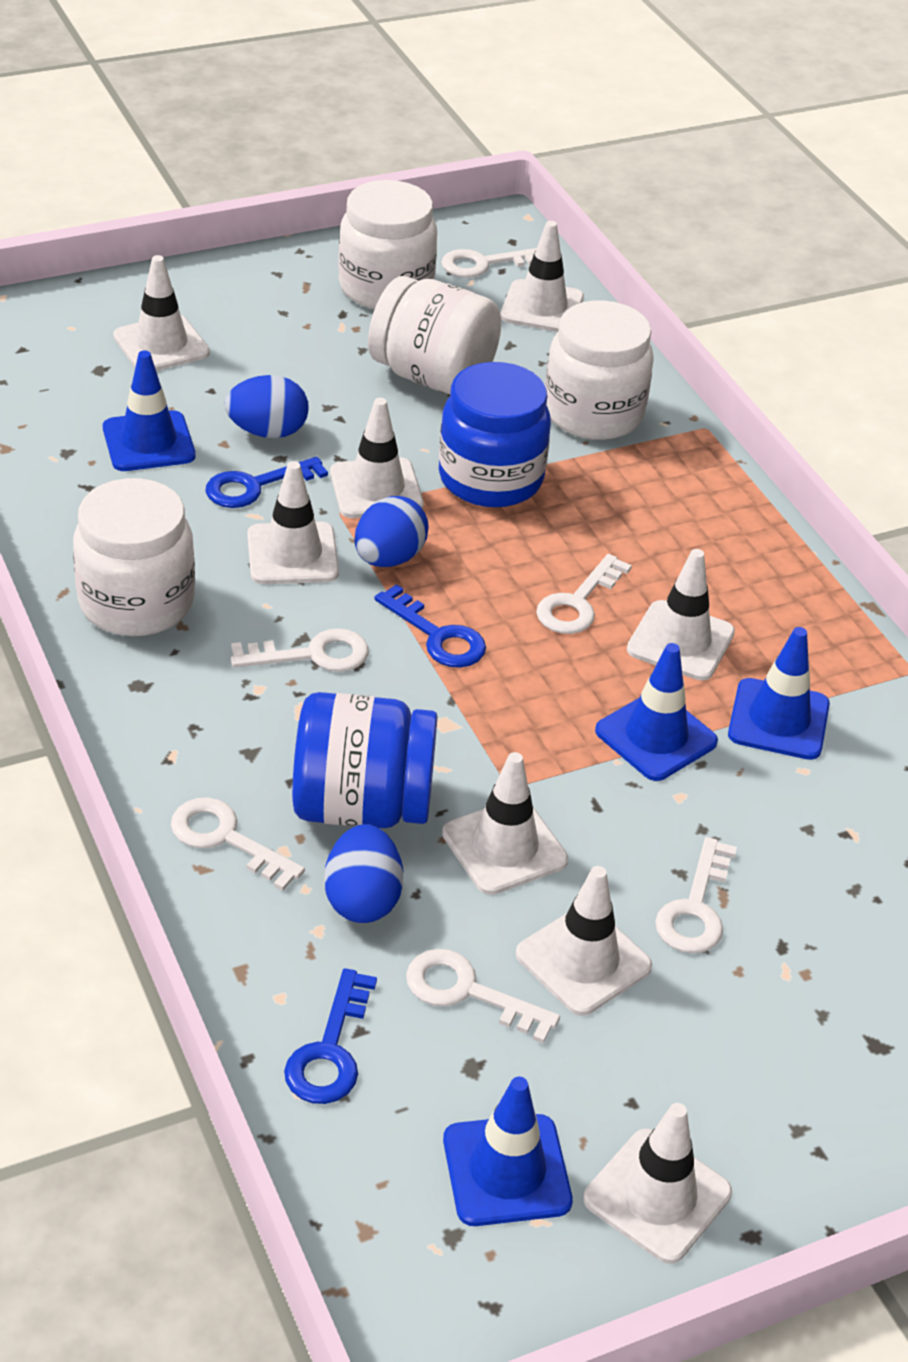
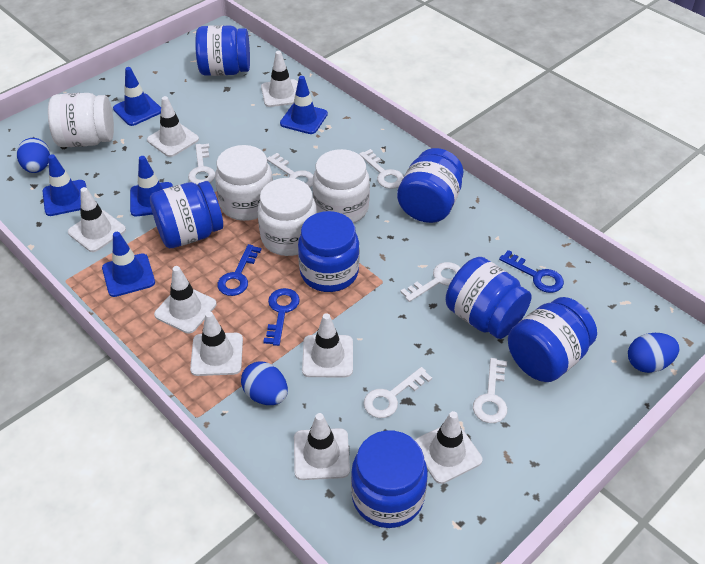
blue jar: [292,692,437,828] [439,362,551,507] = 2 -> [150,181,223,248] [195,25,250,76] [298,211,360,292] [351,431,428,528] [397,148,464,223] [445,257,531,339] [508,297,597,382] = 7
blue traffic cone: [103,350,196,471] [443,1077,573,1226] [595,643,718,781] [728,627,830,760] = 4 -> [43,154,87,216] [102,232,155,297] [113,67,161,126] [130,156,173,216] [280,76,328,134] = 5

